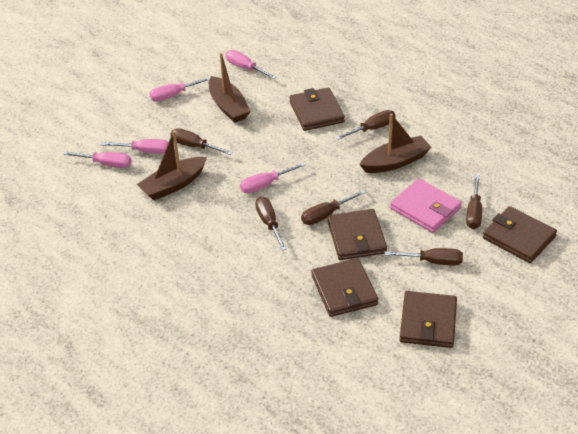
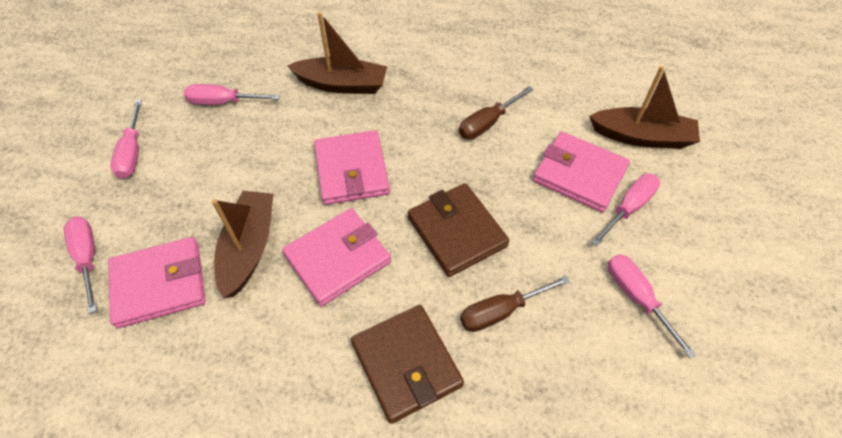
brown screwdriver: [170,128,233,155] [255,197,287,251] [301,190,366,225] [335,110,396,140] [384,248,463,265] [466,175,482,229] = 6 -> [459,86,533,139] [460,276,570,332] = 2
brown wallet: [289,88,345,131] [312,258,378,317] [328,209,387,260] [399,291,457,348] [483,206,557,263] = 5 -> [351,305,464,424] [408,183,509,277] = 2
pink wallet: [390,178,462,233] = 1 -> [108,237,206,328] [282,208,391,306] [314,130,390,205] [533,132,630,212] = 4

